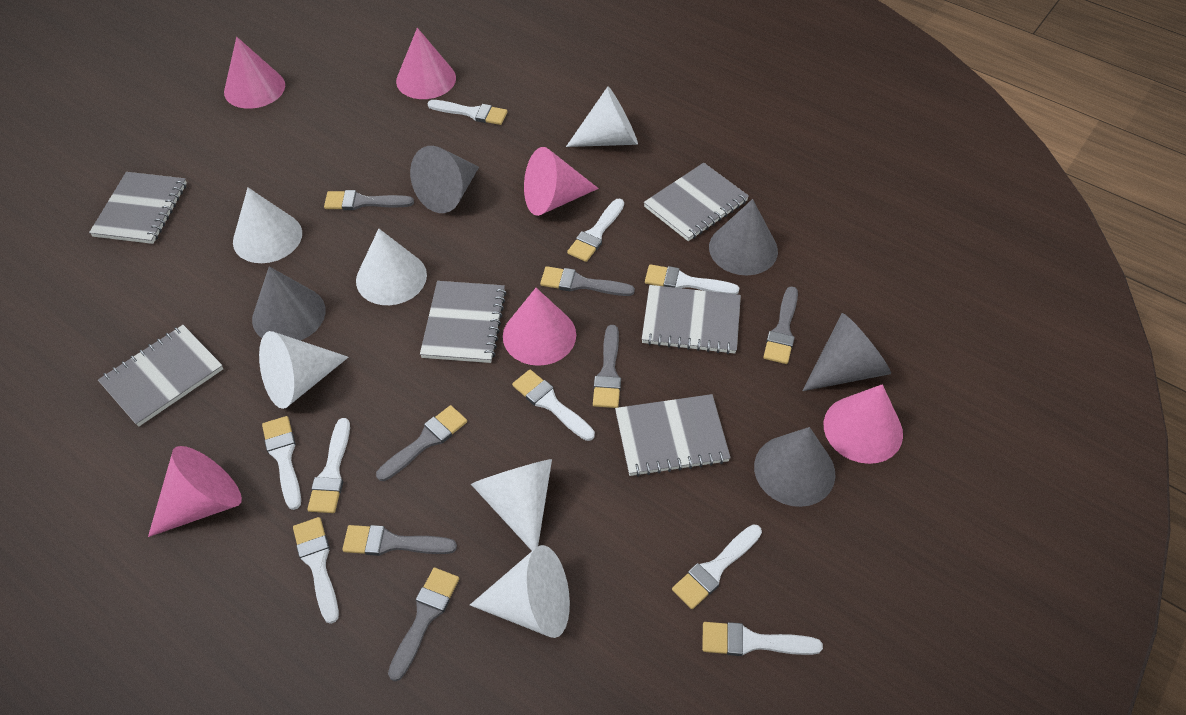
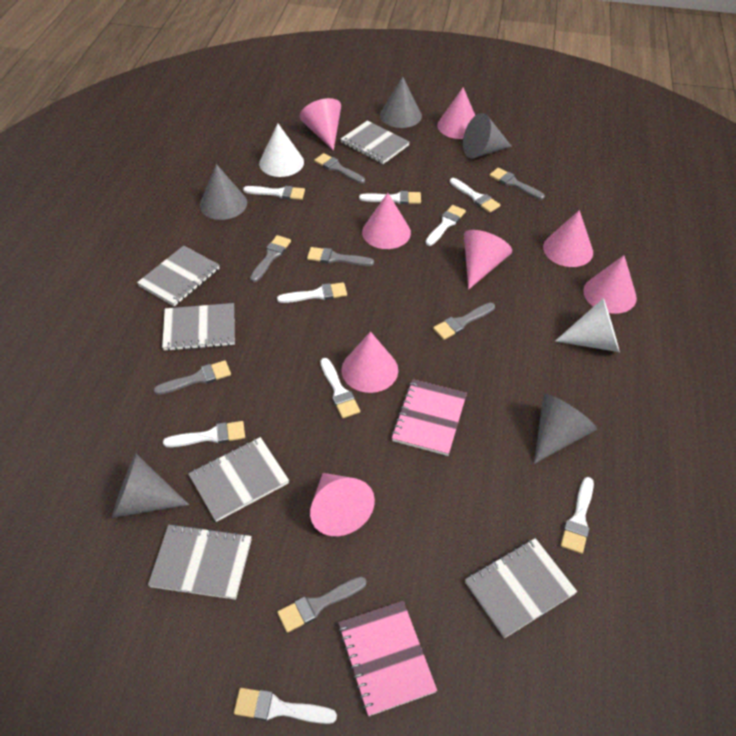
pink cone: [148,446,242,537] [224,37,285,109] [396,28,456,99] [503,288,576,366] [524,147,599,216] [824,384,903,464] = 6 -> [300,98,341,151] [310,473,375,536] [341,332,398,393] [362,193,411,249] [437,87,475,139] [464,230,512,290] [543,210,593,267] [583,255,637,314] = 8
pink notebook: none = 0 -> [338,601,437,716] [391,379,467,456] = 2
white cone: [233,188,302,263] [259,331,348,409] [356,229,427,305] [470,545,570,638] [471,459,552,551] [566,87,638,147] = 6 -> [259,124,304,177] [555,298,619,352] = 2

